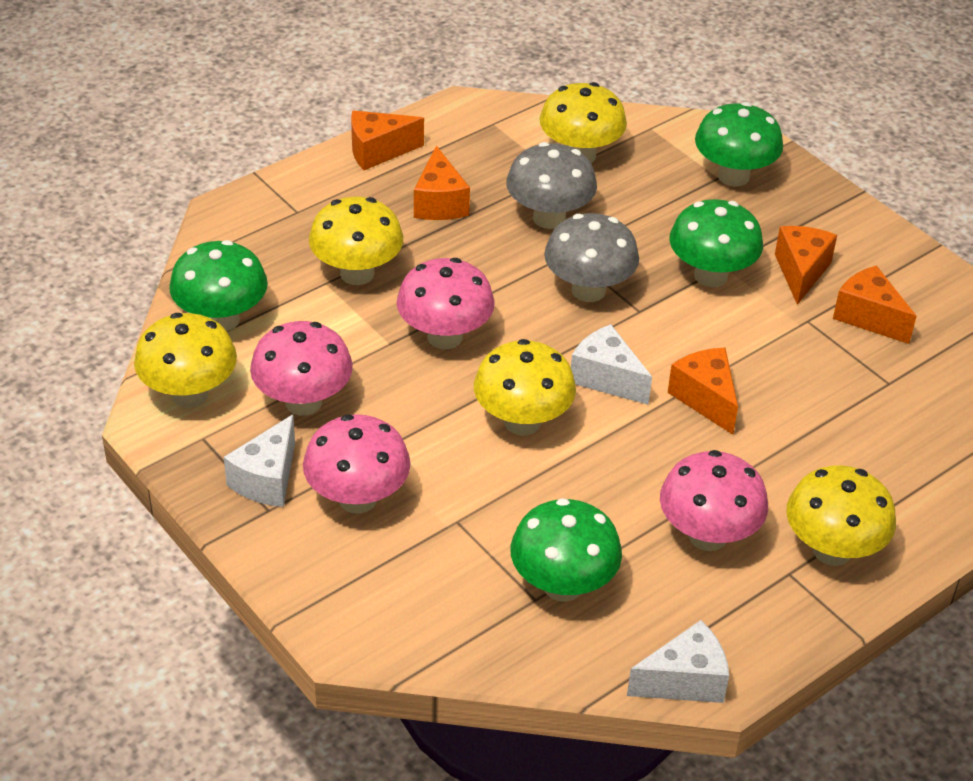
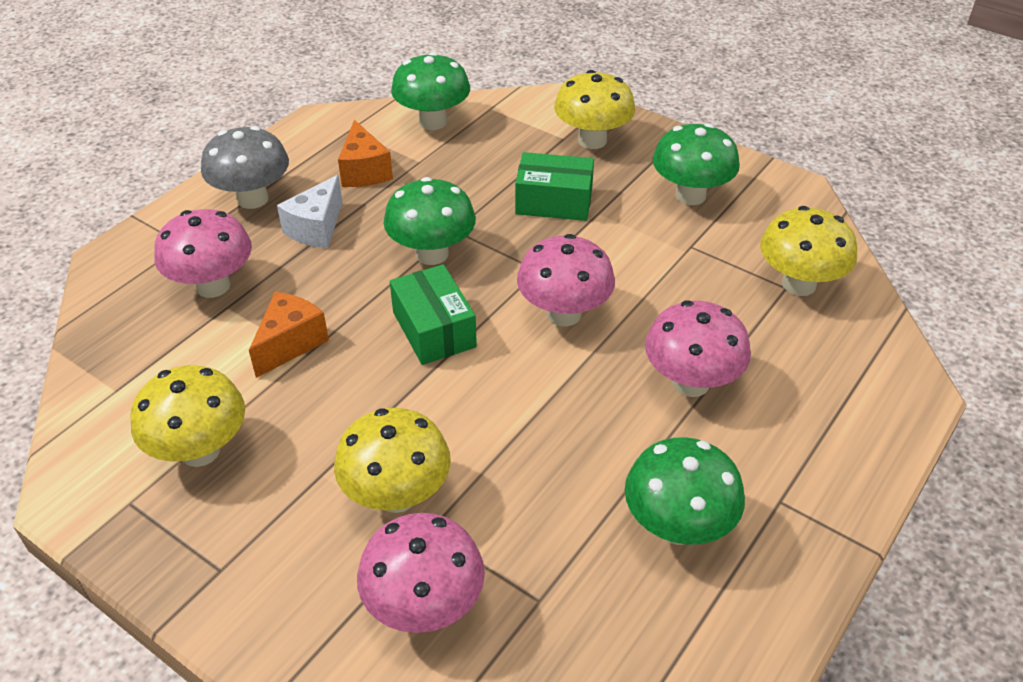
green box: none = 0 -> [390,264,477,365] [515,152,594,221] = 2
grey mushroom: [506,142,597,229] [544,213,639,302] = 2 -> [201,126,289,209] = 1
orange cheese: [351,110,424,170] [414,146,470,220] [668,348,738,435] [775,226,837,305] [833,265,917,344] = 5 -> [249,292,329,378] [338,120,393,187] = 2
white cheese: [224,415,295,507] [571,324,652,405] [627,620,729,703] = 3 -> [277,175,342,248] = 1
yellow mushroom: [134,313,237,408] [309,197,403,285] [474,339,576,435] [540,82,627,163] [786,465,896,566] = 5 -> [131,365,245,467] [334,408,451,513] [554,70,635,149] [760,206,857,296] = 4

